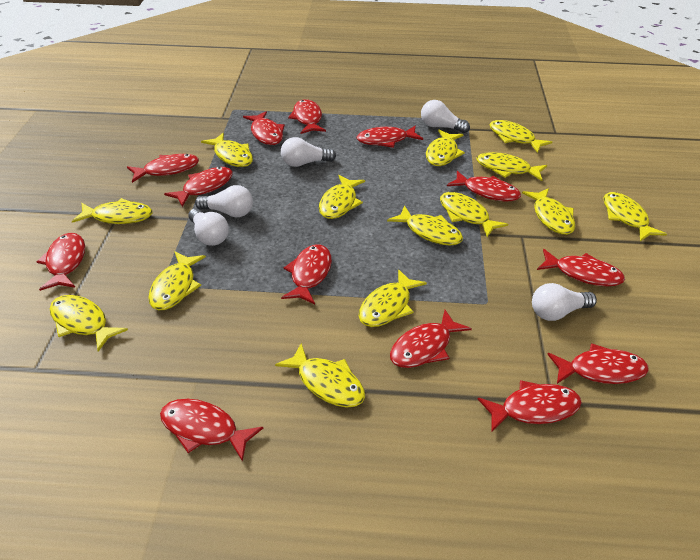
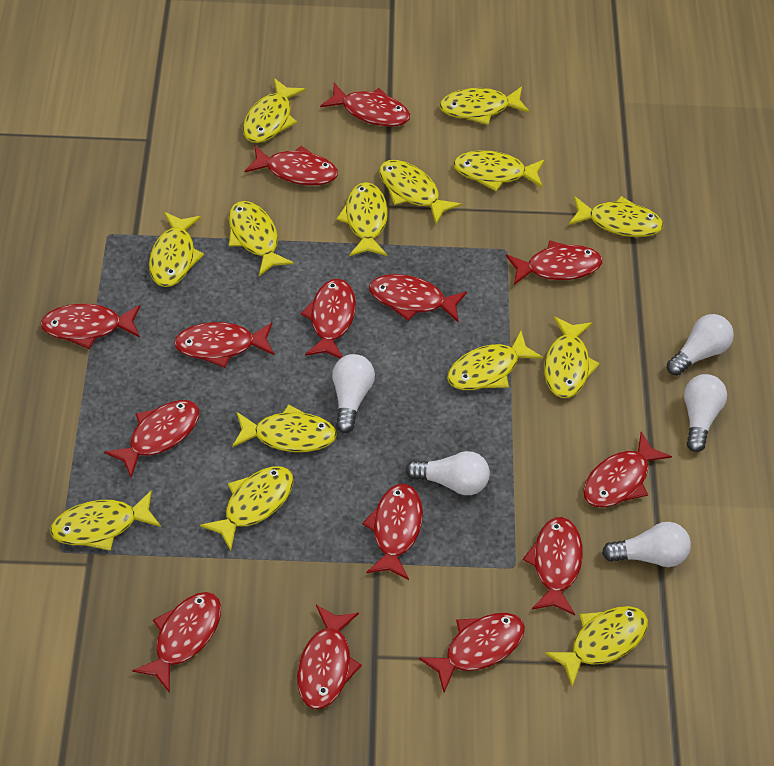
red fish: [37,233,85,291] [127,154,199,183] [160,399,263,462] [164,167,233,207] [243,111,285,145] [281,245,332,305] [288,99,326,134] [356,126,423,148] [390,310,472,368] [447,171,521,201] [478,380,582,432] [537,249,625,287] [547,343,649,384] = 13 -> [40,304,140,349] [104,400,199,478] [132,592,221,693] [174,322,274,368] [244,145,338,185] [297,605,362,709] [301,279,356,359] [320,83,410,127] [362,484,423,580] [369,274,467,322] [419,613,525,692] [506,240,602,285] [523,517,583,615] [583,431,672,507] = 14

